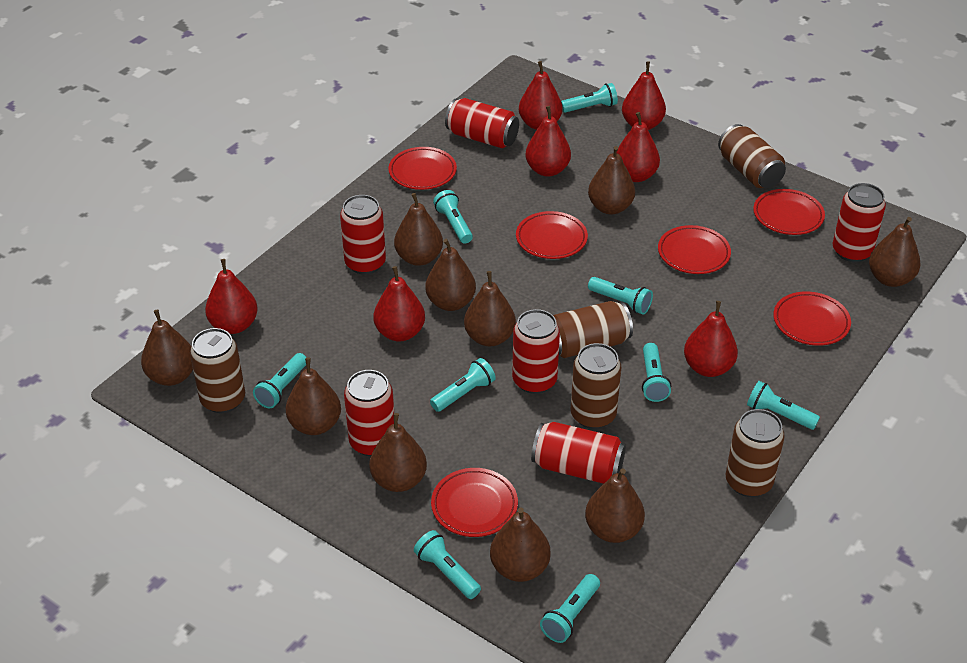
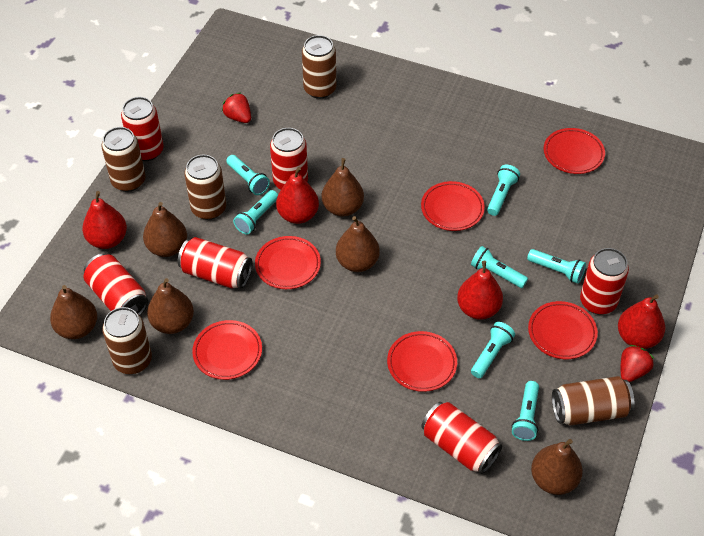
brown pear: [141,309,193,386] [286,358,341,435] [369,413,427,492] [394,193,443,266] [425,239,476,311] [464,271,516,347] [490,508,551,582] [585,468,645,543] [588,146,635,215] [869,217,920,287] = 10 -> [50,285,97,339] [143,202,187,257] [147,278,194,334] [322,158,364,217] [336,216,380,272] [531,439,583,495] = 6
red pear: [205,259,258,334] [374,266,425,341] [519,61,562,130] [525,106,571,177] [617,112,660,182] [622,61,666,130] [684,301,738,377] = 7 -> [82,191,127,249] [276,167,319,224] [457,261,503,320] [618,294,665,349] = 4
red strawberry: none = 0 -> [222,93,251,123] [621,345,654,382] = 2
turquoise flashlight: [253,353,307,408] [414,530,481,599] [430,358,496,412] [433,190,473,244] [540,574,600,643] [561,83,618,113] [588,277,653,315] [642,343,671,402] [747,381,820,430] = 9 -> [226,155,270,195] [233,190,278,235] [471,246,528,288] [471,322,515,378] [487,164,520,216] [512,381,539,441] [527,249,586,284] = 7

